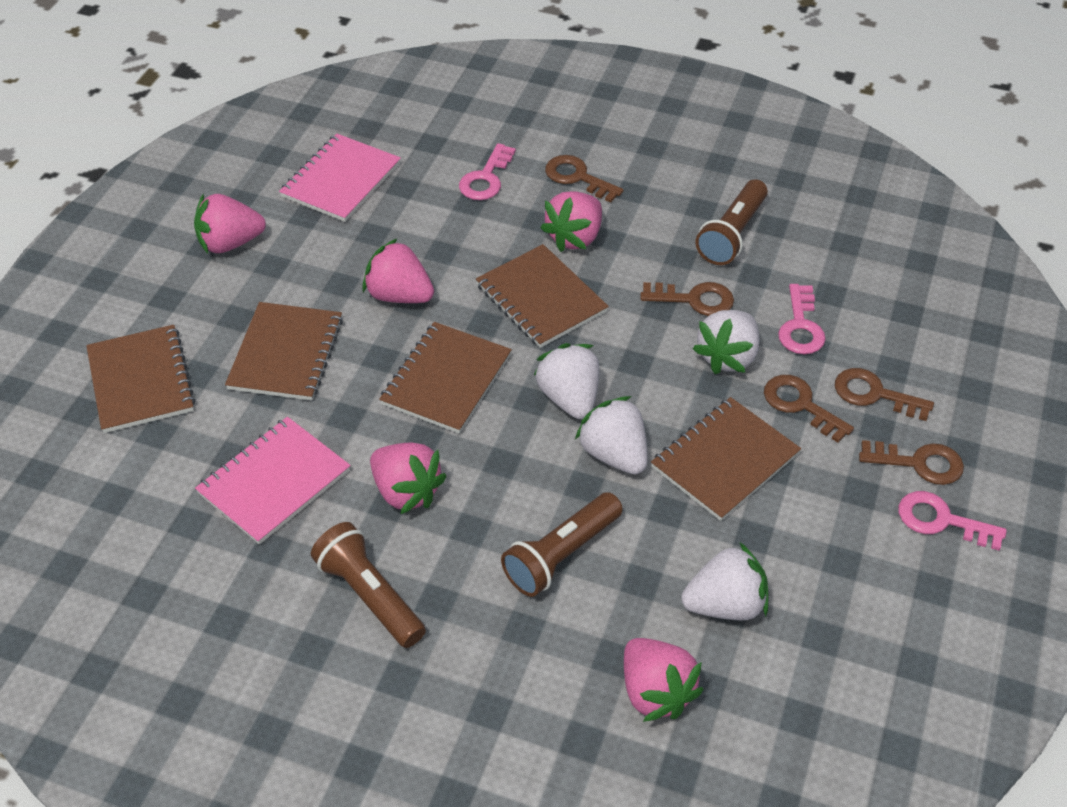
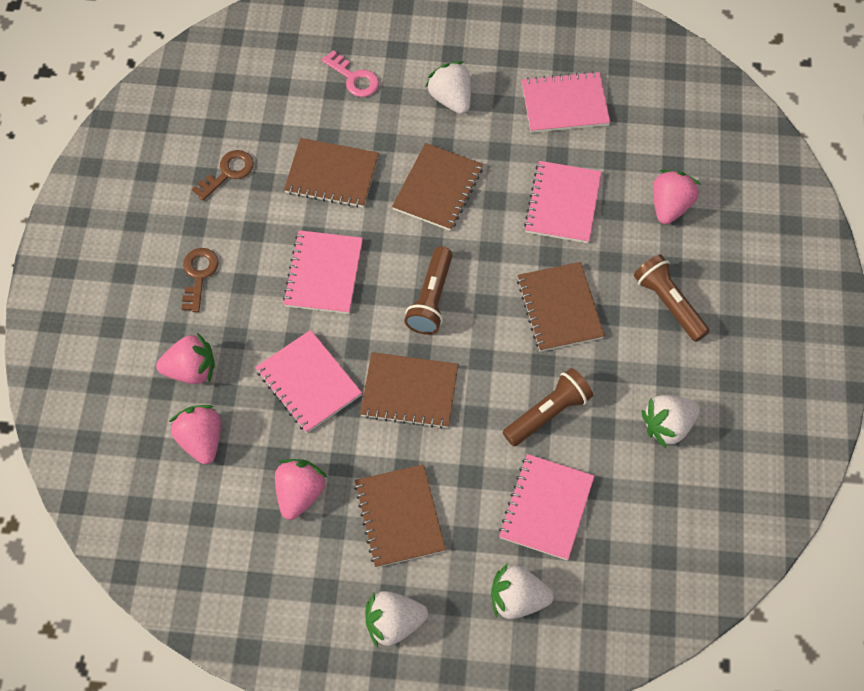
brown key: [545,155,623,203] [640,282,734,316] [764,375,854,443] [835,368,934,421] [859,440,964,485] = 5 -> [181,248,219,312] [192,150,254,201] = 2
pink key: [459,143,516,200] [778,284,826,354] [898,491,1007,551] = 3 -> [322,50,379,97] = 1
pink notebook: [195,417,351,545] [279,133,401,222] = 2 -> [255,330,362,433] [283,230,363,314] [499,454,595,560] [522,71,610,133] [524,161,602,243] = 5
pink strawberry: [194,193,266,253] [362,238,434,303] [370,443,447,514] [541,191,602,252] [624,638,703,722] = 5 -> [156,332,215,384] [169,405,221,465] [275,459,328,520] [653,170,700,224] = 4

